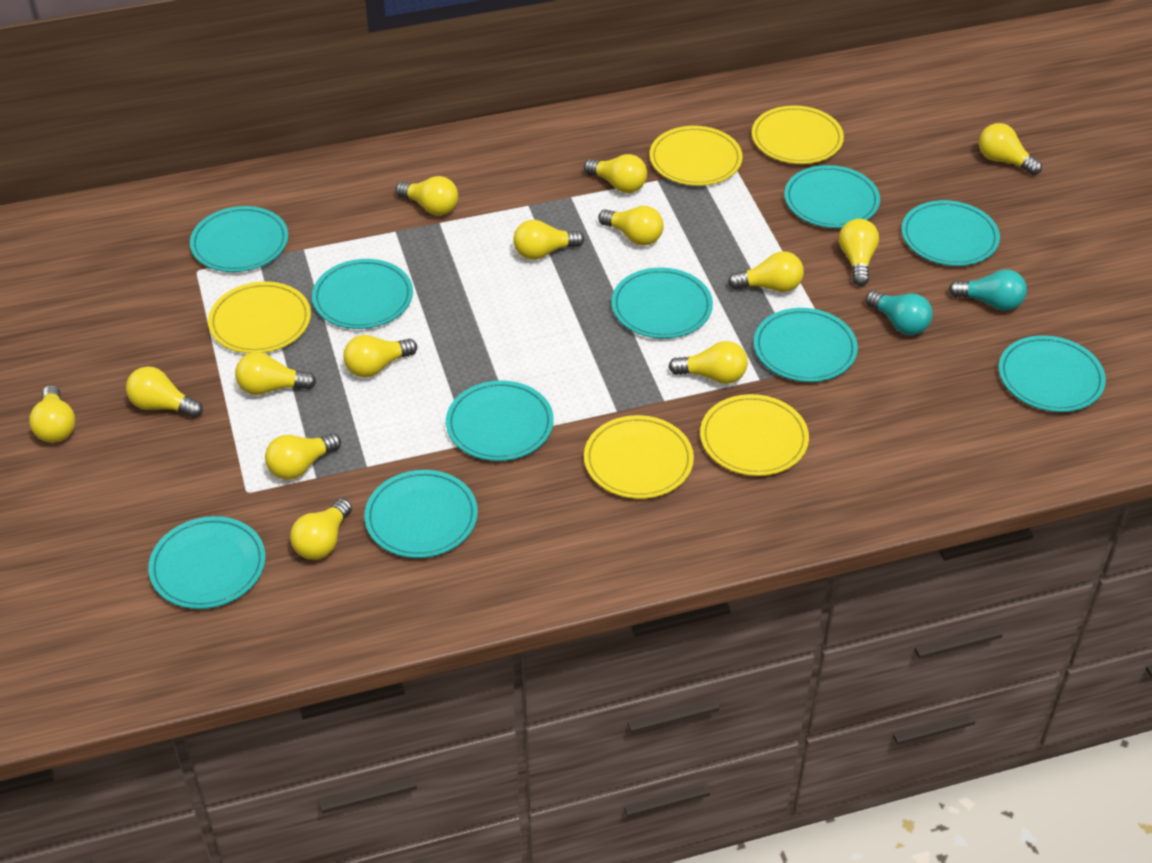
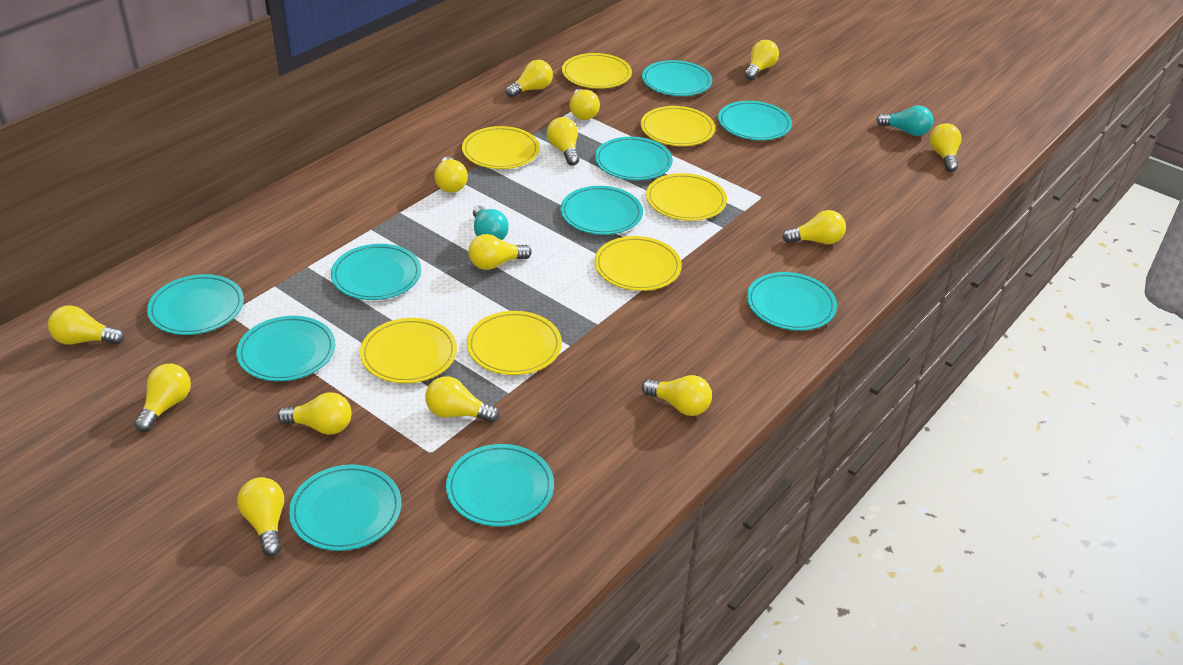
yellow plate: [208,282,311,354] [584,415,694,499] [650,126,743,186] [700,394,809,476] [752,105,844,164] = 5 -> [360,318,457,383] [462,126,540,169] [467,311,562,375] [562,53,632,89] [594,236,682,291] [641,106,715,146] [646,173,727,221] = 7

